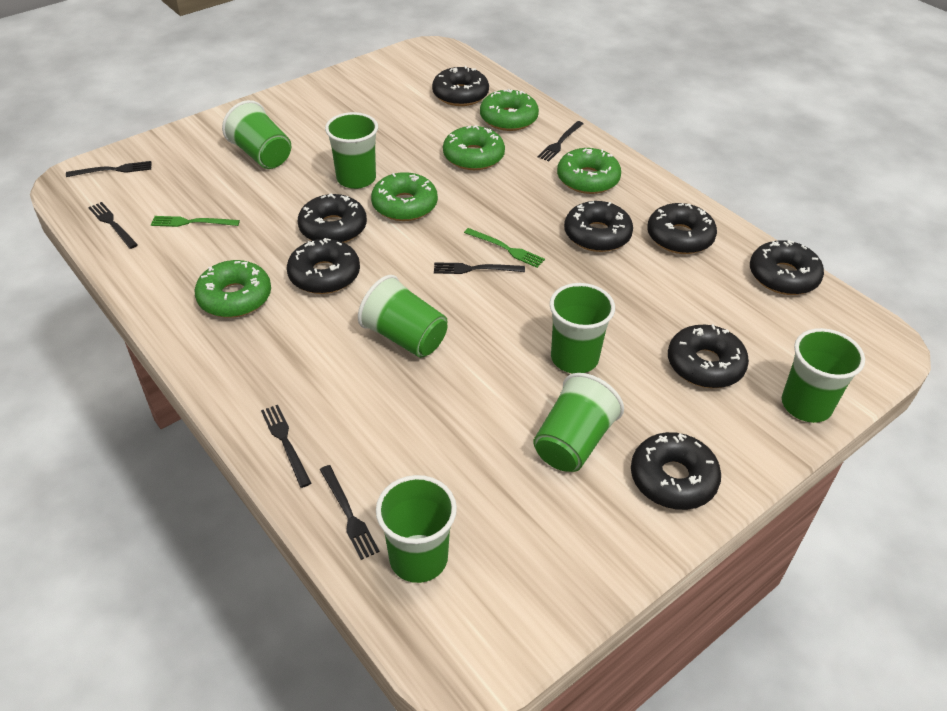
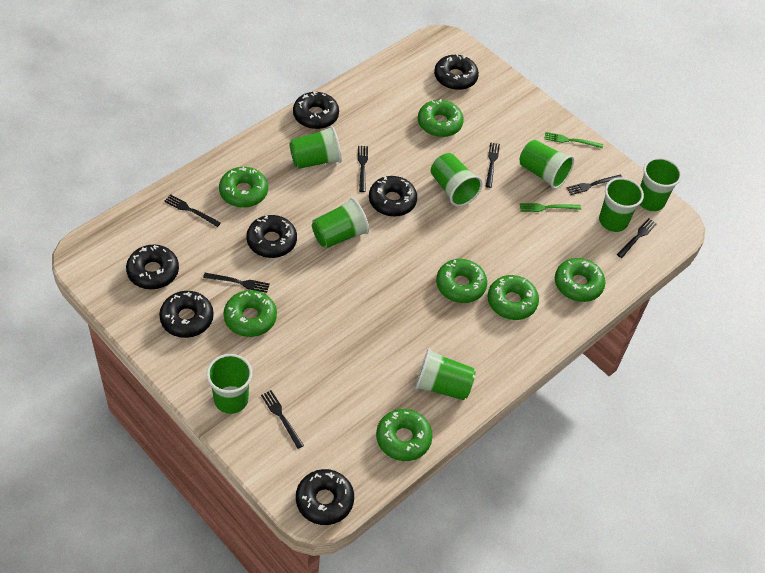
black donut: [287,238,360,294] [298,193,367,243] [432,66,489,106] [564,201,633,252] [631,432,721,510] [647,203,717,254] [668,324,749,388] [750,240,824,295] = 8 -> [126,245,179,289] [159,291,214,338] [246,215,297,258] [293,91,339,129] [296,469,354,525] [369,176,417,217] [434,54,479,90] = 7
black fork: [66,161,151,177] [88,202,138,249] [261,405,311,488] [320,465,380,560] [434,262,525,274] [538,121,584,161] = 6 -> [164,194,221,227] [203,273,270,293] [261,390,304,449] [358,146,368,192] [485,142,500,188] [567,175,622,195] [617,218,657,258] = 7
green cup: [222,100,291,169] [325,112,378,189] [358,275,448,358] [376,475,457,583] [533,373,624,472] [550,283,615,373] [782,328,865,423] = 7 -> [207,354,252,414] [289,126,342,169] [312,198,369,248] [415,348,476,400] [431,153,483,206] [520,140,574,189] [599,177,644,232] [639,157,682,211] = 8
green donut: [195,260,271,318] [371,172,438,221] [443,125,505,170] [480,89,539,131] [557,148,621,194] = 5 -> [219,167,268,208] [224,290,277,337] [376,409,433,461] [418,99,464,137] [436,259,487,303] [488,275,539,320] [555,258,605,302] = 7

